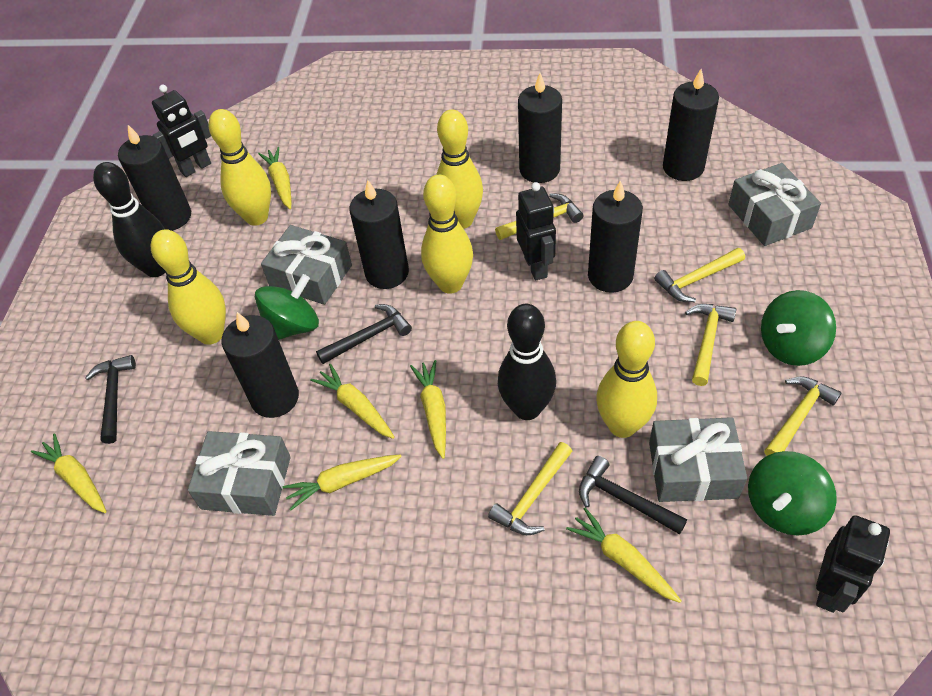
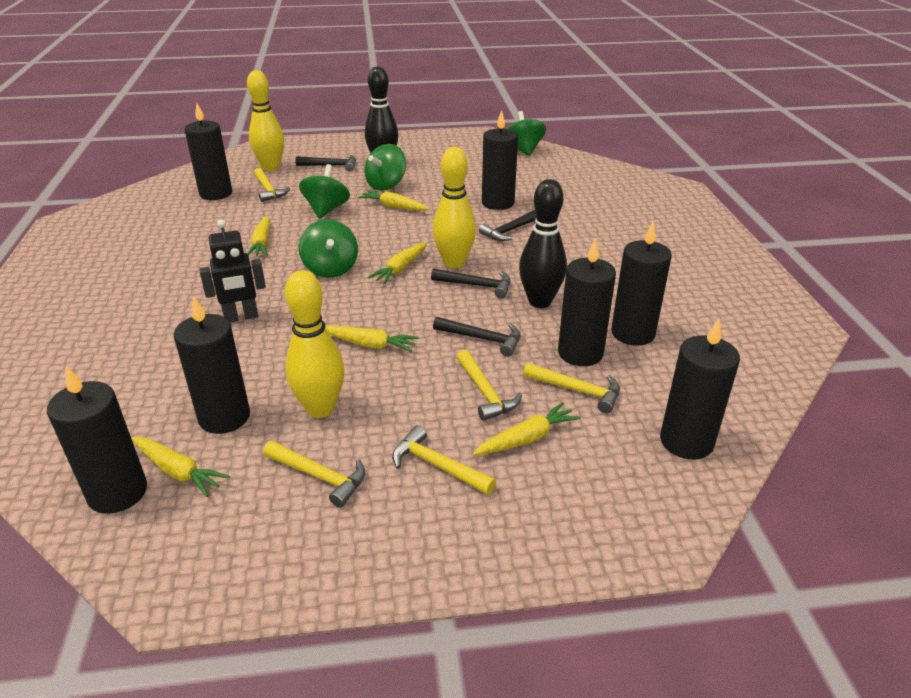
black candle: [118,125,191,231] [221,312,299,418] [349,180,409,289] [518,73,562,183] [588,180,643,293] [663,69,719,181] = 6 -> [47,366,147,514] [174,296,250,434] [184,103,232,200] [482,110,518,210] [558,238,616,366] [611,221,672,346] [660,319,740,459] = 7
black hammer: [85,355,136,444] [316,304,412,364] [579,456,687,535] = 3 -> [295,155,356,172] [431,268,511,299] [433,317,520,357] [479,210,536,241] = 4
black robot: [152,85,211,177] [516,182,556,280] [816,515,890,613] = 3 -> [199,219,266,322] = 1
green spinning top: [255,274,319,340] [748,451,837,536] [761,290,836,366] = 3 -> [299,164,350,219] [299,219,358,278] [364,144,406,190] [507,111,546,156] = 4
grey gift: [188,431,291,516] [261,225,352,305] [649,417,747,502] [728,163,821,246] = 4 -> none = 0
yellow bowling pin: [151,229,226,345] [209,109,271,226] [421,175,473,294] [436,110,483,229] [596,321,657,438] = 5 -> [247,70,284,171] [285,270,345,418] [433,147,476,268] = 3

